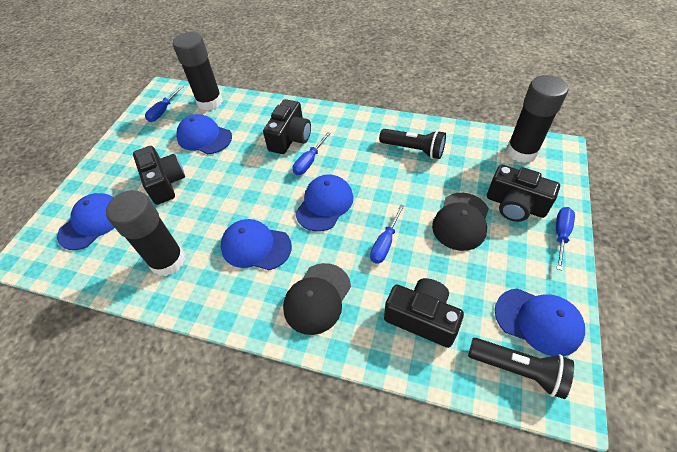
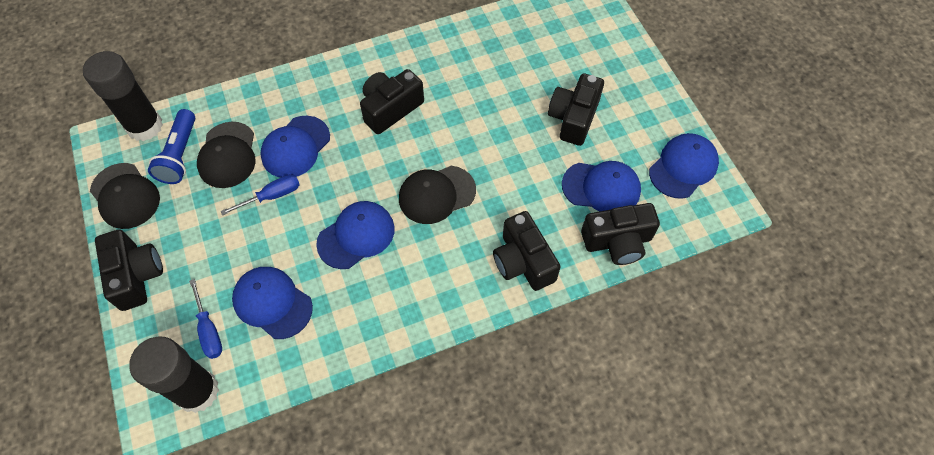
black camera: [133,146,185,205] [263,99,311,154] [384,278,464,348] [487,165,560,222] = 4 -> [95,229,163,311] [360,69,424,134] [493,211,561,291] [548,74,604,146] [581,203,660,265] = 5
black cap: [283,263,351,335] [432,193,489,251] = 2 -> [90,163,160,229] [197,122,256,188] [399,166,476,224] = 3
black flashlight: [379,129,446,159] [468,338,574,399] = 2 -> none = 0
black glue stick: [106,190,185,276] [173,32,223,111] [507,75,568,163] = 3 -> [83,51,163,141] [129,336,219,413] = 2
blue flashlight: none = 0 -> [148,109,195,184] = 1
blue screwdriver: [145,86,184,122] [293,132,331,175] [370,204,405,264] [556,207,575,270] = 4 -> [189,279,222,359] [221,174,300,216] = 2

